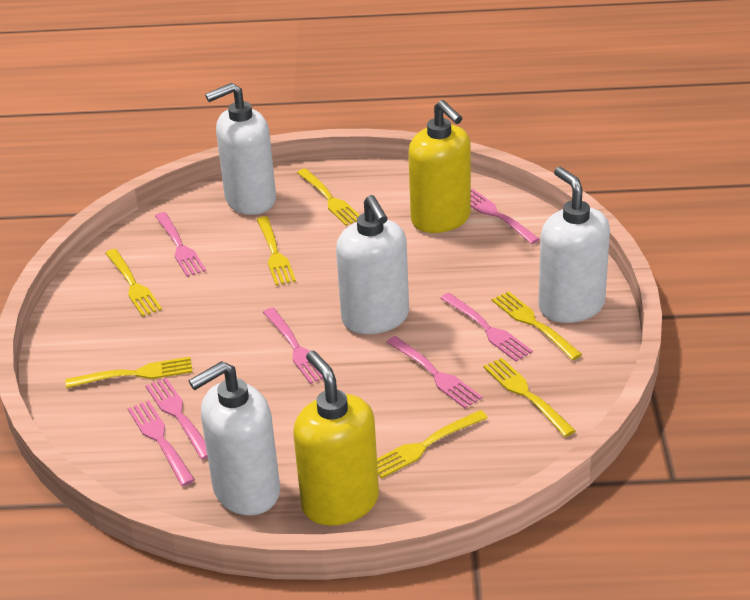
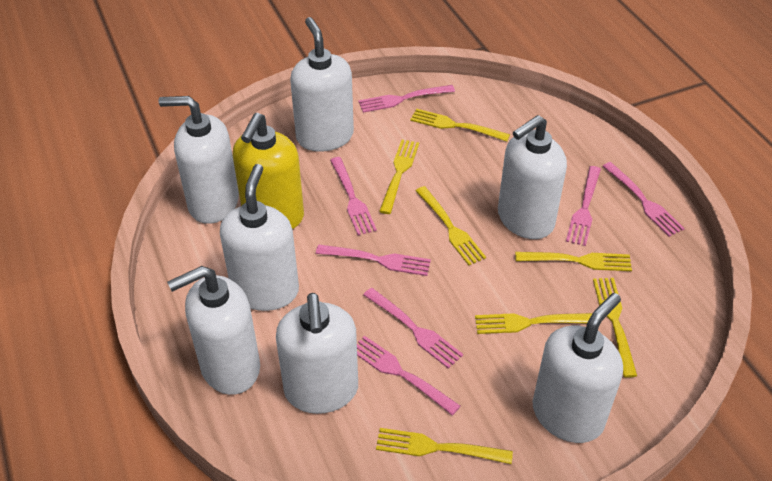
white soap dispenser: [189,361,280,516] [205,83,276,215] [336,195,409,334] [538,167,610,323] = 4 -> [158,96,239,224] [167,266,260,395] [220,164,299,311] [276,293,358,414] [290,17,354,152] [498,115,567,239] [532,293,623,443] = 7
yellow soap dispenser: [293,351,379,526] [408,100,471,233] = 2 -> [233,113,304,229] = 1

